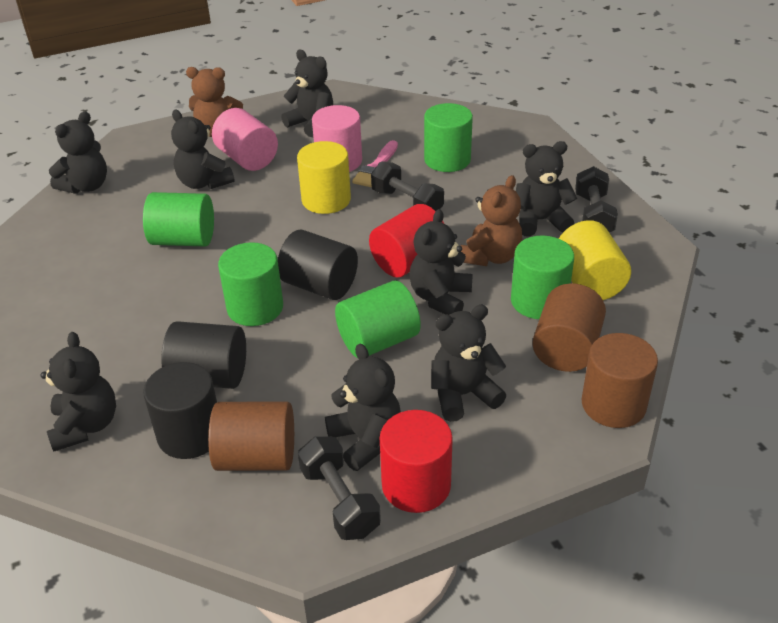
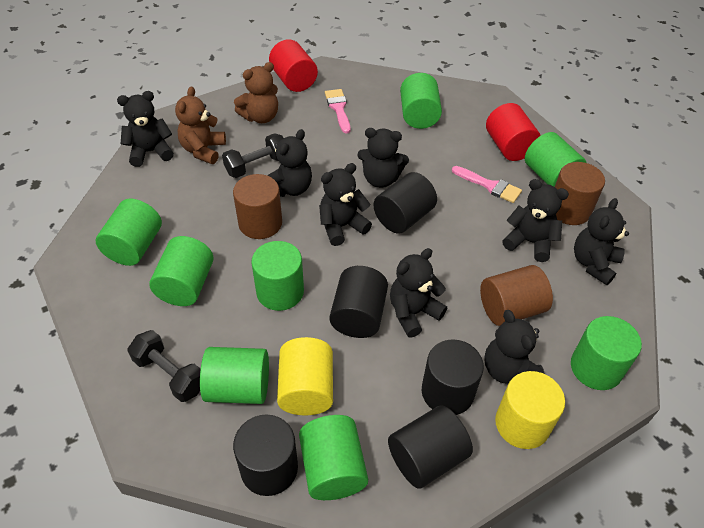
black cylinder: [143,362,217,459] [161,321,246,389] [278,229,358,300] = 3 -> [233,415,298,496] [329,266,388,338] [373,172,437,234] [388,405,473,489] [422,339,484,415] = 5
black dumbbell: [298,437,381,540] [371,161,444,211] [575,166,618,232] = 3 -> [128,330,201,402] [222,133,284,178] = 2
green cylinder: [143,192,214,247] [218,242,283,326] [335,281,421,358] [424,103,473,172] [511,235,574,319] = 5 -> [96,198,162,266] [149,236,214,306] [200,347,269,404] [251,241,304,311] [299,415,368,500] [400,73,442,129] [525,132,587,187] [571,316,642,390] = 8
pink brush: [352,140,398,187] = 1 -> [325,89,350,133] [452,166,522,203] = 2
pink cylinder: [212,108,278,171] [312,105,362,172] = 2 -> none = 0

